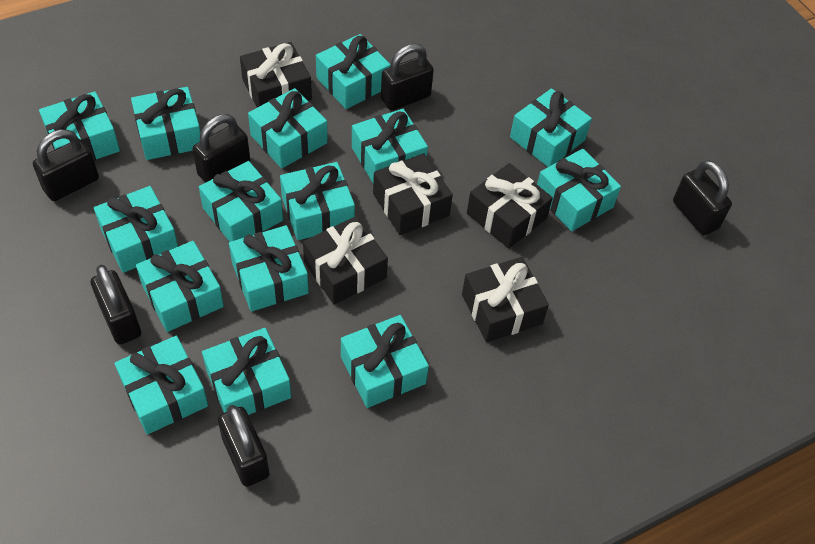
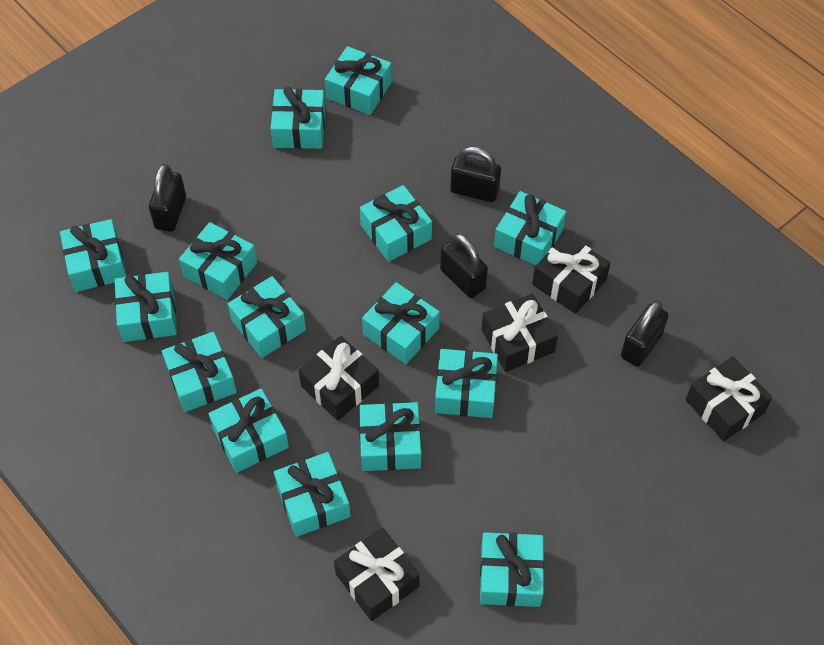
black padlock: [33,130,99,201] [91,265,141,345] [192,114,250,183] [218,405,269,487] [381,44,434,111] [673,160,732,235] = 6 -> [149,164,186,232] [440,233,488,298] [450,146,501,202] [621,300,668,367] = 4

